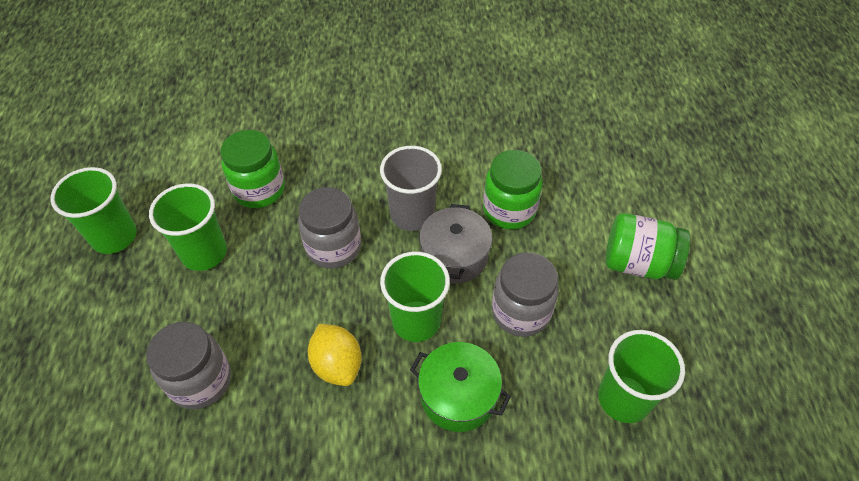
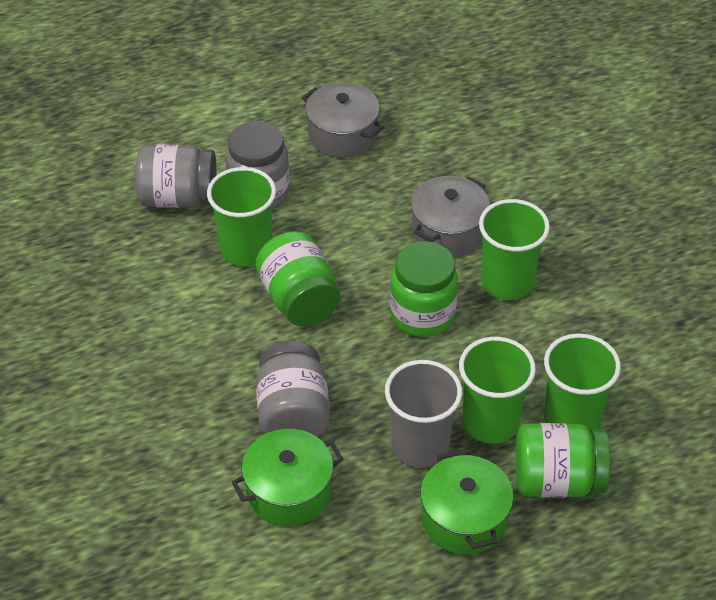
green pot: [410,342,511,432] = 1 -> [231,429,343,526] [420,450,514,555] = 2
grey pot: [419,204,492,284] = 1 -> [302,83,384,158] [411,176,490,257] = 2
yellow lemon: [308,324,361,386] = 1 -> none = 0

